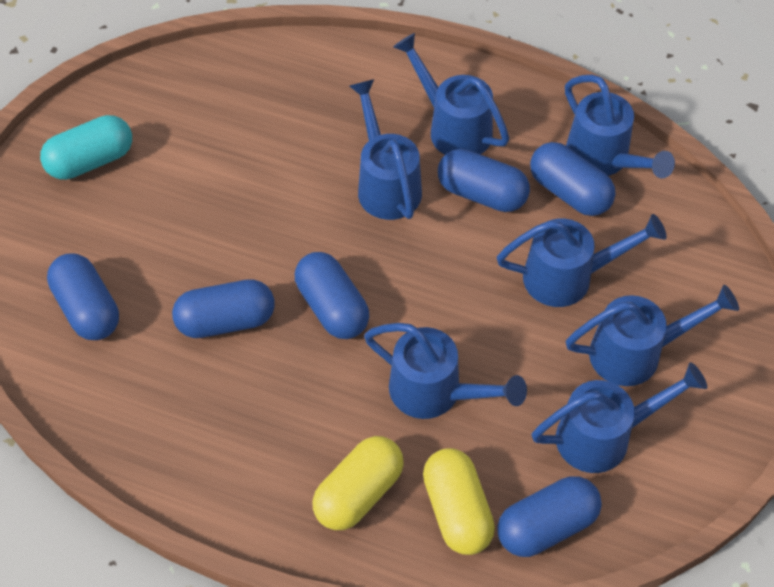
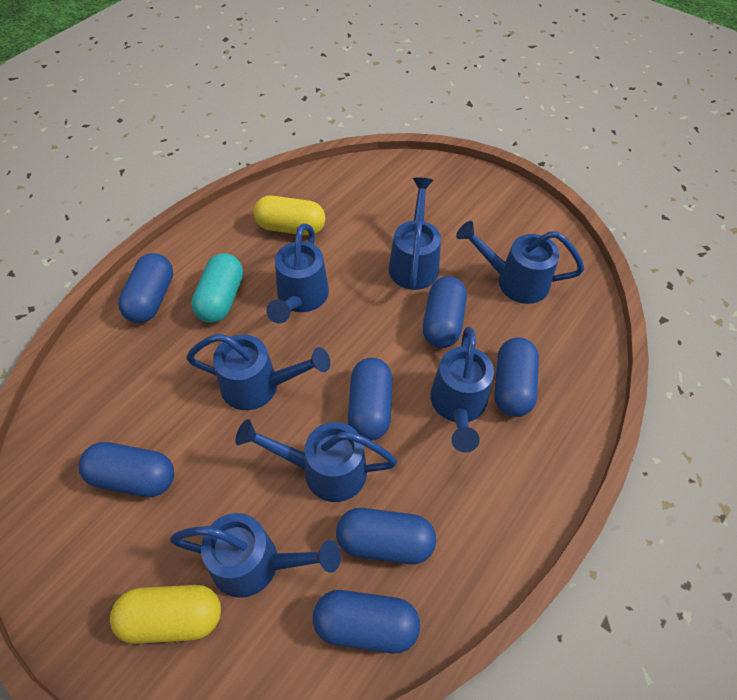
blue capsule: [47,253,119,340] [172,279,275,338] [295,252,369,339] [438,149,530,212] [497,476,602,557] [530,142,616,216] = 6 -> [78,442,174,497] [118,253,173,323] [313,590,420,653] [336,508,436,564] [348,358,392,440] [423,276,467,348] [494,337,539,417] = 7

